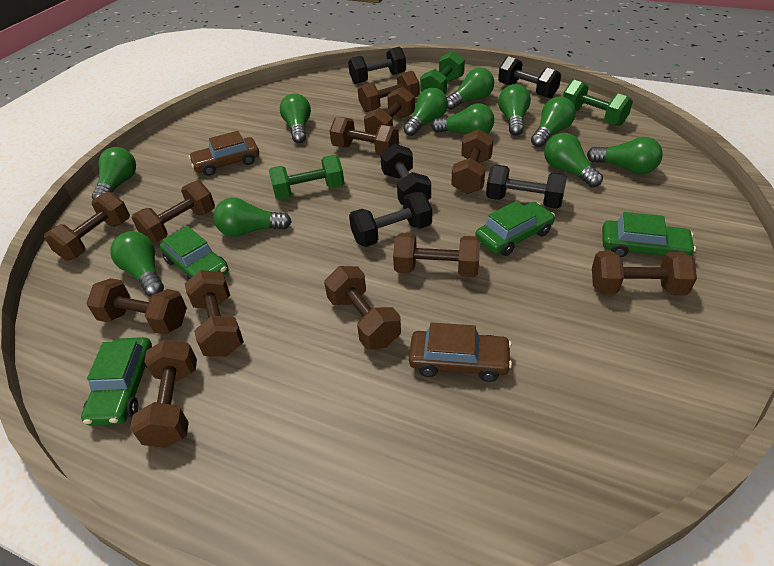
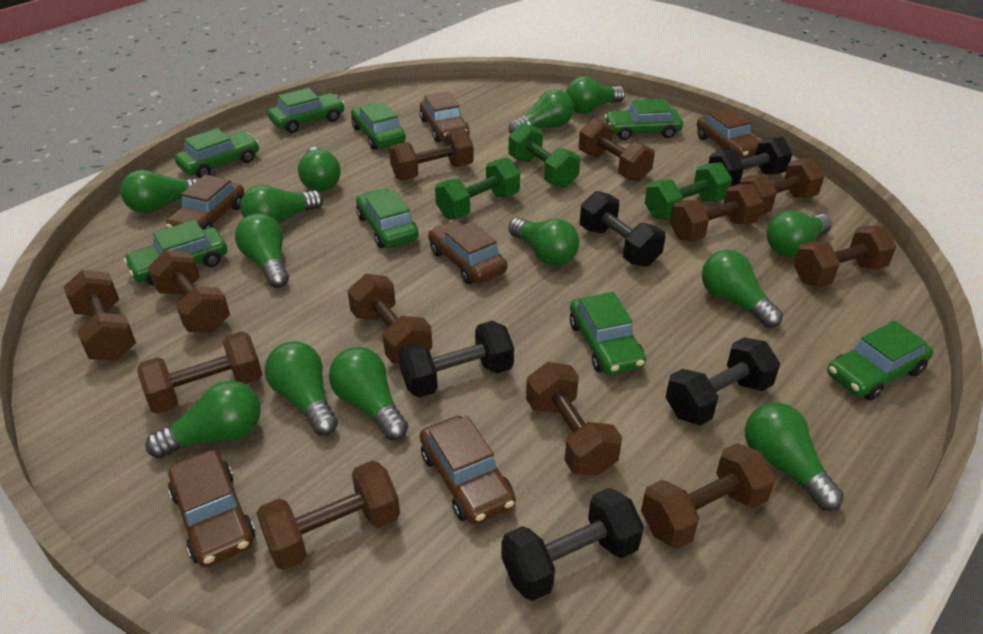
brown car: [189,131,259,176] [409,323,512,382] = 2 -> [166,175,244,230] [168,450,255,567] [419,91,470,142] [420,416,516,525] [428,220,507,284] [697,108,760,160] = 6
green car: [81,337,152,426] [160,226,229,280] [475,201,555,256] [602,212,696,257] = 4 -> [124,220,227,286] [174,128,259,178] [268,88,345,133] [351,102,406,150] [356,189,419,248] [570,292,646,375] [604,99,683,140] [827,321,933,401] = 8
green light bulb: [92,147,136,200] [110,231,164,297] [213,198,292,237] [280,93,311,143] [403,88,448,136] [431,103,494,134] [447,68,494,110] [498,84,531,136] [531,97,576,147] [544,133,603,188] [587,137,663,174] = 11 -> [120,170,200,214] [145,381,261,458] [235,213,289,288] [240,185,323,224] [265,341,338,435] [298,147,341,192] [329,347,408,440] [508,217,579,266] [509,89,574,134] [566,76,625,114] [702,250,783,328] [745,403,844,511] [766,210,832,257] = 13

